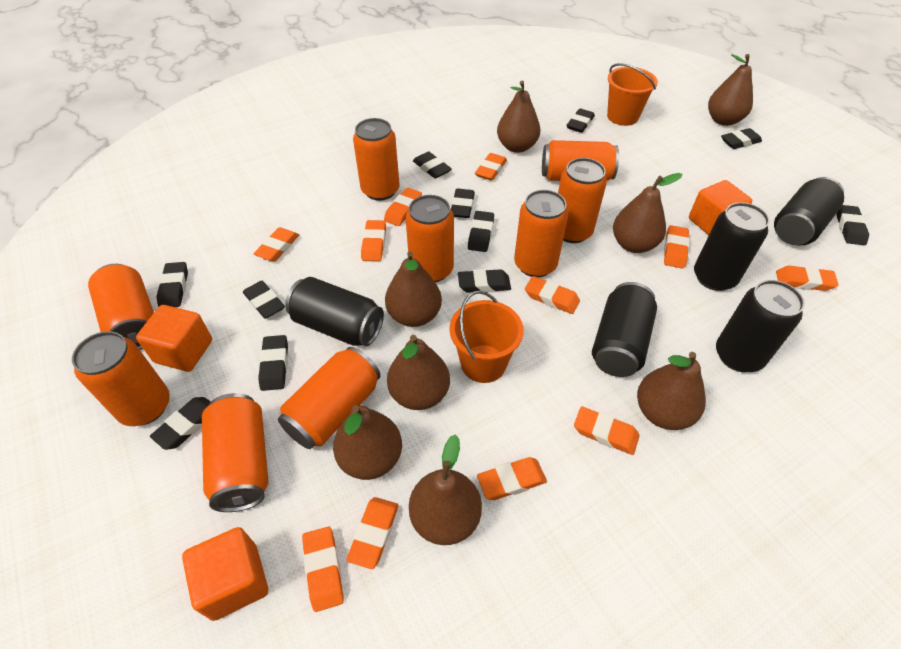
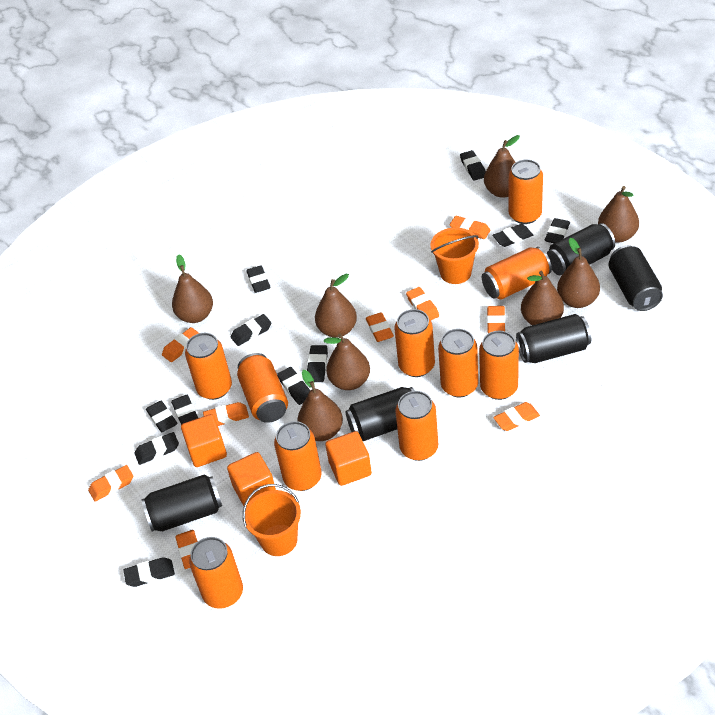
orange can: [72,331,170,426] [88,264,154,350] [202,393,268,512] [278,347,381,449] [353,118,399,201] [406,195,454,282] [514,190,568,277] [542,140,619,181] [558,158,607,243] = 9 -> [185,333,232,400] [189,537,243,609] [237,353,288,423] [274,421,322,491] [394,309,435,377] [395,391,438,461] [438,329,478,397] [479,331,519,400] [482,247,552,300] [509,159,543,224] = 10
orange eraser: [253,227,299,261] [302,527,344,612] [347,497,399,569] [361,220,386,261] [384,188,422,226] [475,153,507,181] [477,457,547,500] [525,276,580,314] [574,406,639,455] [664,225,690,269] [776,266,839,291] = 11 -> [88,465,133,502] [162,327,199,362] [175,530,198,569] [203,402,249,426] [366,312,394,342] [406,287,439,320] [450,216,490,239] [487,306,505,333] [493,402,540,431] = 9

